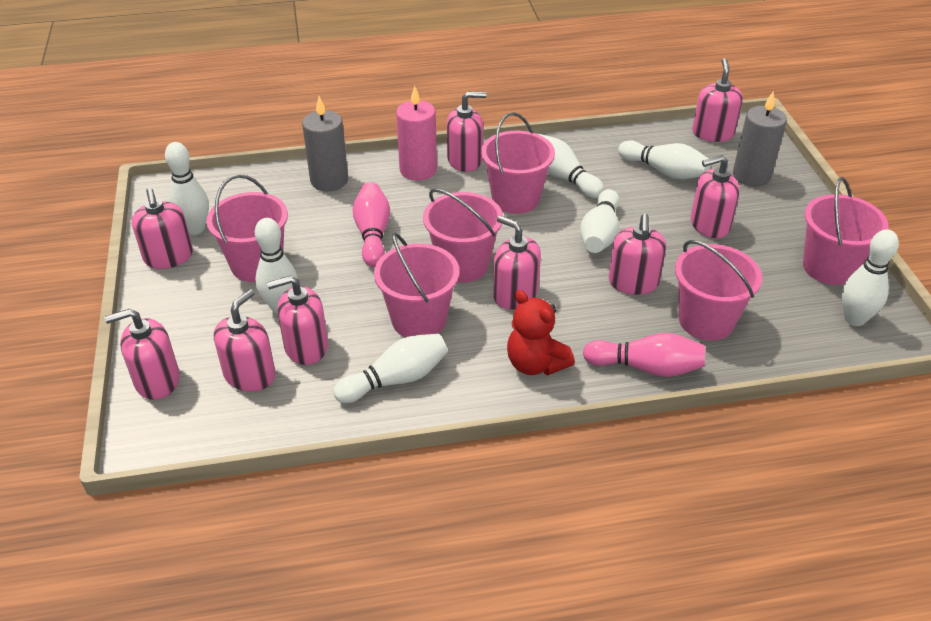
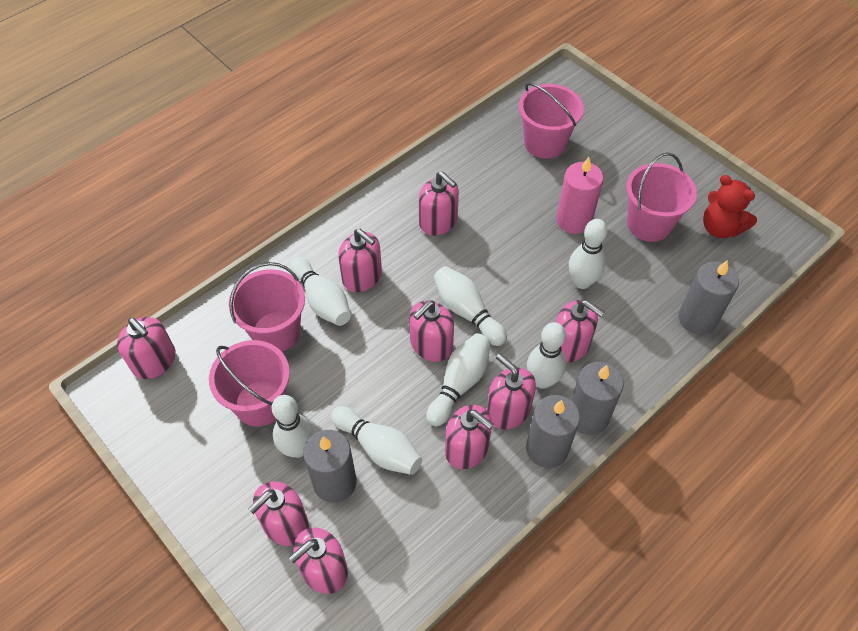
grey candle: [302,96,348,191] [733,91,787,187] = 2 -> [303,430,357,503] [526,395,580,468] [571,362,624,435] [678,260,739,335] = 4
pink bowling pin: [353,182,390,267] [583,333,705,377] = 2 -> none = 0
pink bucket: [206,175,288,282] [374,232,459,337] [423,189,503,282] [481,112,555,214] [675,240,762,341] [803,177,889,285] = 6 -> [209,340,290,426] [229,262,305,352] [519,83,584,159] [626,152,697,242] = 4

